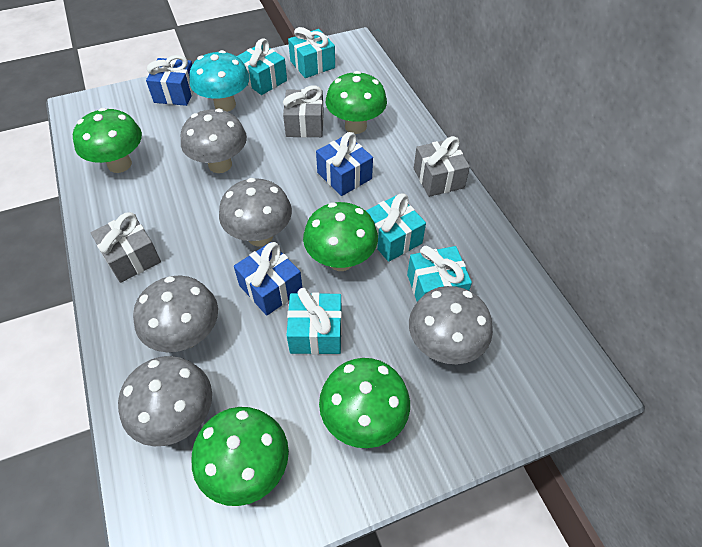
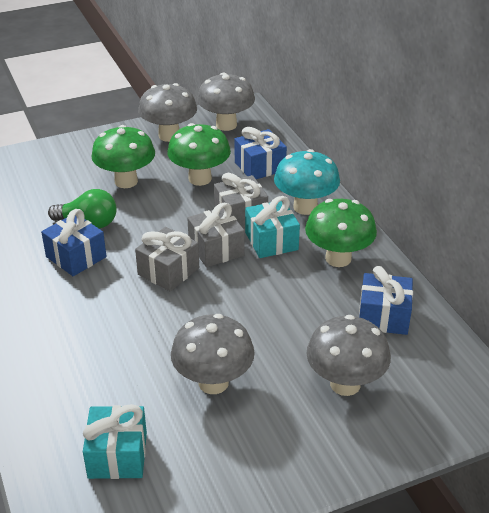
green light bulb: none = 0 -> [48,189,116,228] = 1
green mushroom: [73,108,142,173] [192,407,289,506] [303,202,378,271] [319,358,410,448] [326,71,387,134] = 5 -> [91,125,155,188] [167,123,231,186] [305,199,377,267] = 3
grey mushroom: [118,356,212,447] [133,276,218,352] [181,109,247,173] [219,178,292,247] [409,286,493,364] = 5 -> [138,83,197,142] [171,314,255,394] [197,72,255,131] [306,315,391,396] = 4
turquoise gift: [237,38,287,95] [286,288,342,355] [288,27,335,78] [366,194,426,262] [407,246,472,302] = 5 -> [83,404,147,479] [245,196,300,258] = 2

